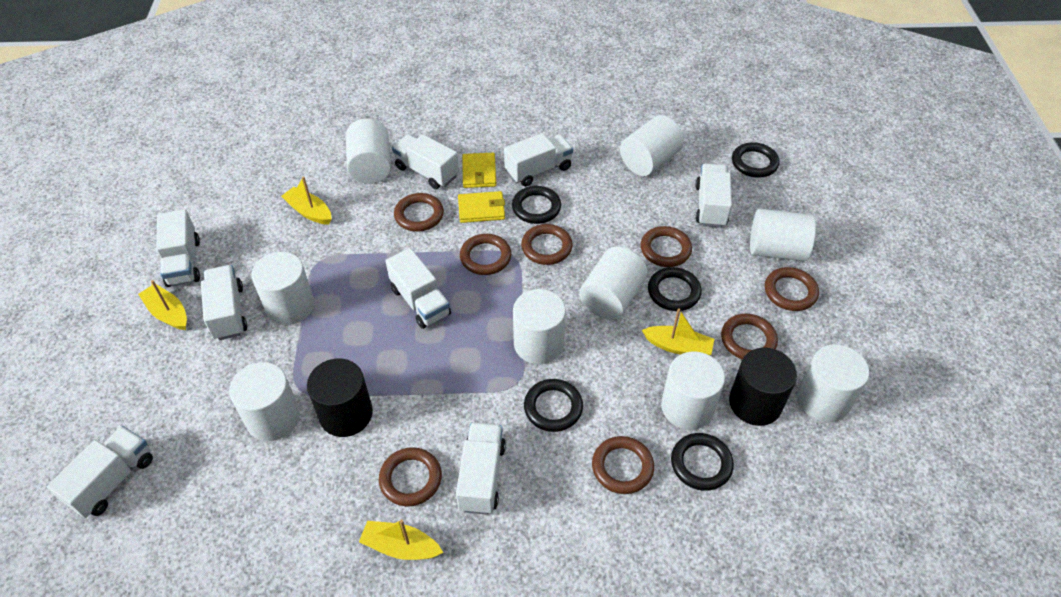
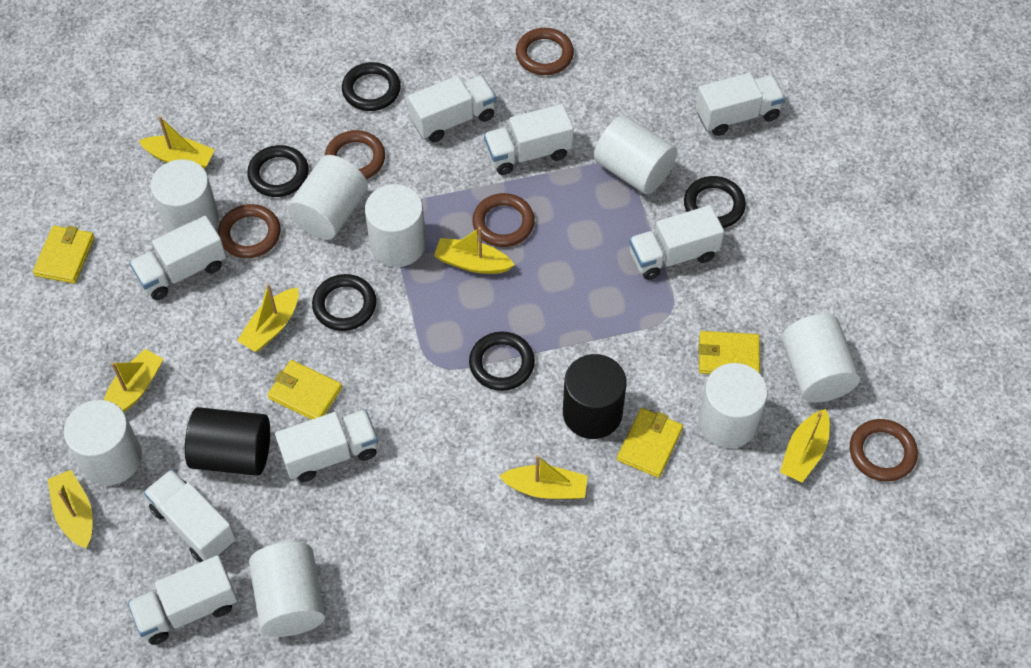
brown ring: [379,447,442,506] [394,193,444,232] [460,234,511,275] [521,224,573,265] [592,436,654,494] [641,226,692,267] [721,314,778,359] [765,267,819,311] = 8 -> [218,204,281,258] [325,130,385,179] [472,193,535,247] [516,28,574,75] [850,419,918,482] = 5
white cylinder: [229,362,300,441] [252,252,314,325] [346,119,391,184] [513,289,566,364] [579,246,647,320] [620,115,684,176] [661,352,725,430] [750,209,816,261] [797,344,869,422] = 9 -> [64,400,142,485] [151,159,219,233] [249,542,325,637] [287,155,368,240] [365,184,426,267] [594,115,677,194] [698,363,768,448] [781,314,860,403] = 8
yellow boat: [138,280,187,330] [281,176,331,225] [359,519,443,560] [642,308,714,355] = 4 -> [48,470,93,548] [104,349,163,412] [139,116,215,169] [237,284,299,352] [434,227,514,274] [499,455,587,499] [780,409,830,483] = 7
yellow wallet: [458,191,505,223] [462,153,496,188] = 2 -> [33,226,95,283] [267,360,342,420] [617,408,683,478] [698,331,760,374] = 4

